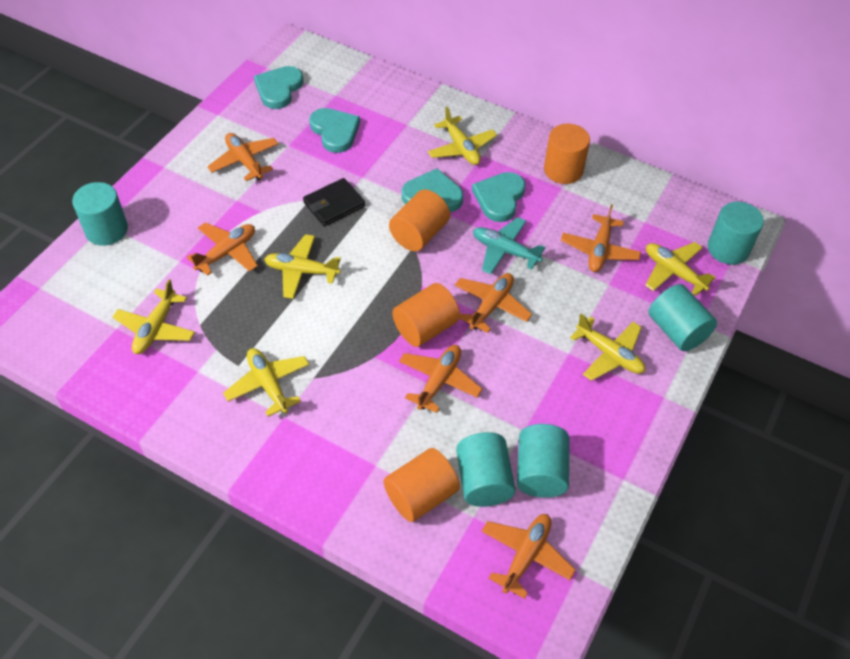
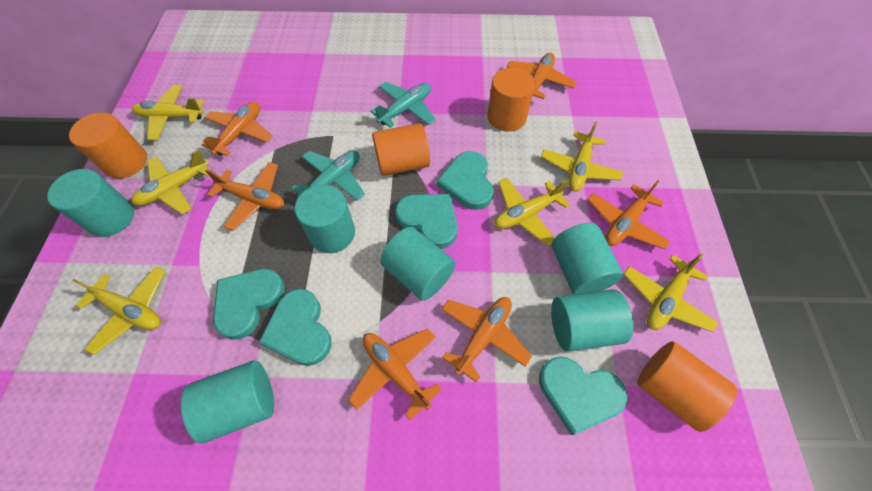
black wallet: [303,178,365,226] = 1 -> none = 0
turquoise cylinder: [72,182,128,246] [456,432,516,507] [517,424,570,498] [649,284,717,351] [708,202,764,265] = 5 -> [47,169,134,237] [181,361,274,444] [295,185,355,253] [380,227,455,301] [551,289,633,352] [552,223,623,294] = 6
turquoise heart: [254,66,303,109] [309,108,360,153] [402,168,463,212] [472,172,525,222] = 4 -> [213,269,285,340] [259,289,332,366] [395,194,458,249] [437,151,494,210] [539,356,627,435] = 5
turquoise plane: [473,217,546,274] = 1 -> [291,151,365,201] [370,82,435,128] = 2

